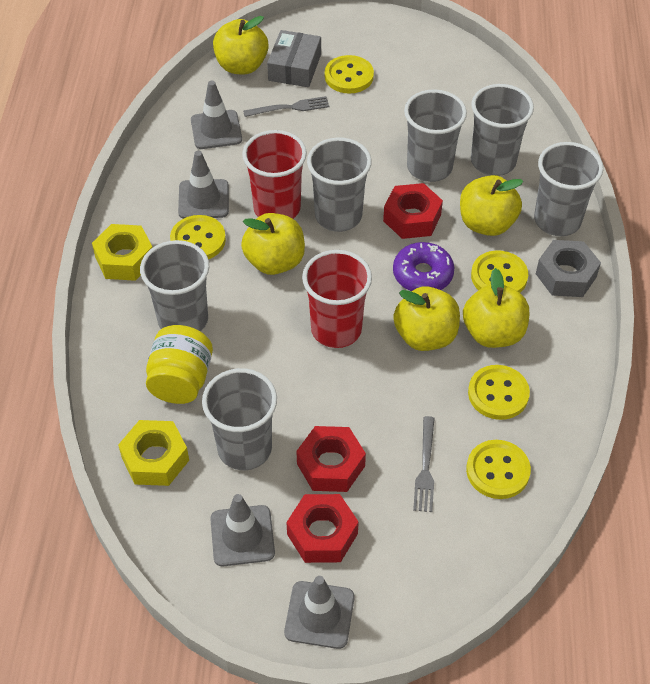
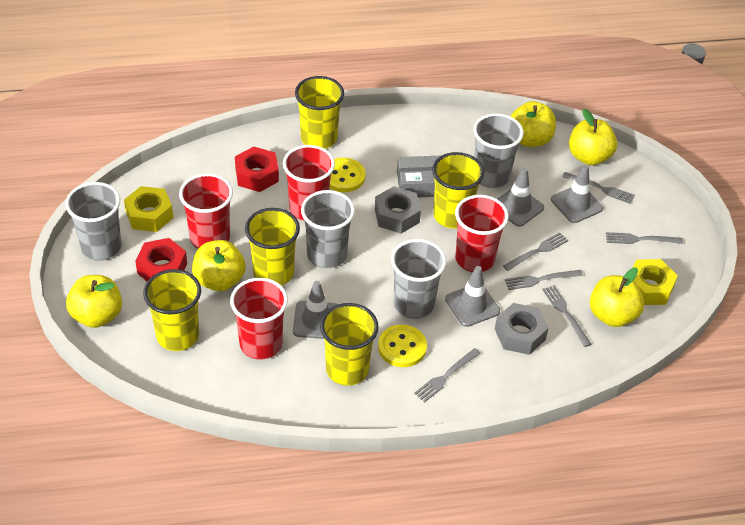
grey cup: [140,240,209,332] [202,368,277,470] [307,137,372,232] [404,89,467,182] [471,84,534,176] [534,142,603,236] = 6 -> [65,182,121,261] [301,190,355,268] [391,239,446,319] [473,113,524,188] = 4
grey fork: [243,96,329,117] [413,416,435,512] = 2 -> [414,348,481,403] [503,232,568,271] [505,270,583,290] [542,285,591,347] [562,172,635,204] [606,232,683,244] = 6
grey nut: [536,240,601,297] = 1 -> [375,186,421,234] [495,303,549,355] = 2
purple donut: [393,242,454,291] = 1 -> none = 0
red cup: [242,130,307,219] [302,250,372,348] = 2 -> [179,173,233,249] [230,278,288,360] [283,145,335,221] [455,195,509,272] = 4
red nut: [286,494,359,563] [296,426,366,492] [383,183,443,239] = 3 -> [135,238,187,281] [235,146,279,192] = 2
yellow button: [170,215,226,259] [325,55,374,94] [466,440,531,499] [468,365,530,420] [471,250,528,293] = 5 -> [330,158,365,192] [378,325,427,367] = 2
yellow cup: none = 0 -> [143,269,201,351] [245,208,300,286] [295,76,344,149] [320,303,379,386] [432,152,484,228] = 5
yellow jar: [146,325,213,404] = 1 -> none = 0

